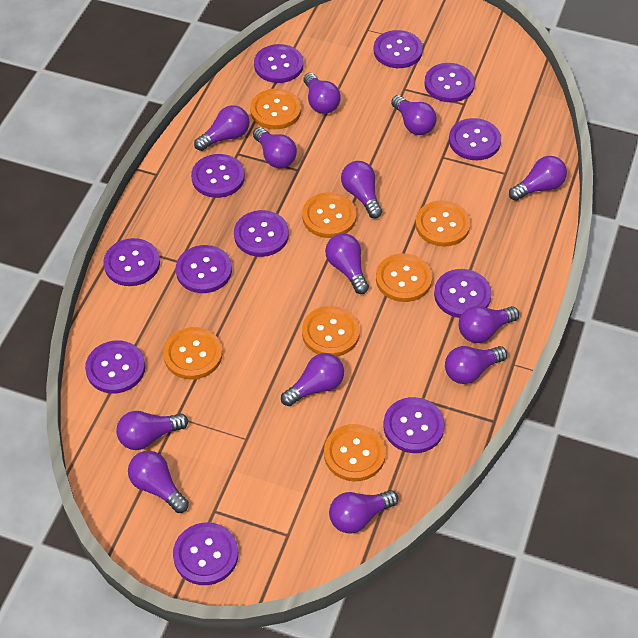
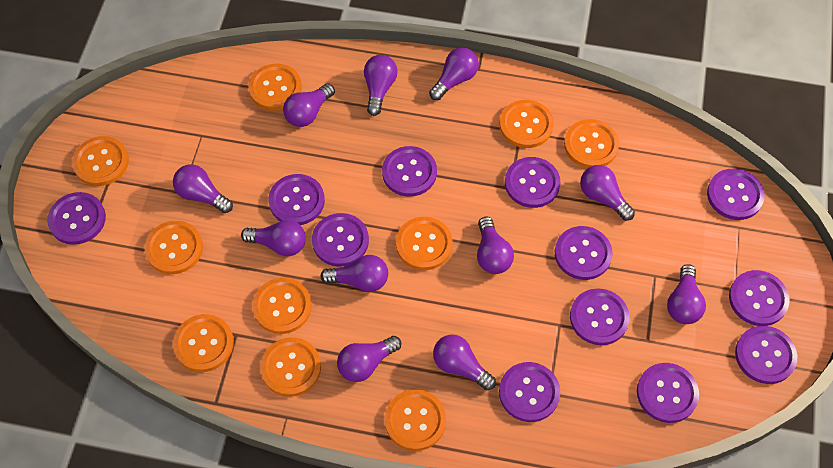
orange button: [163,327,222,380] [250,89,301,129] [302,192,357,238] [302,306,360,357] [324,424,386,482] [376,253,432,302] [415,200,470,247] = 7 -> [72,136,129,186] [145,221,203,274] [173,314,234,372] [248,64,302,111] [252,278,312,334] [260,337,321,397] [385,389,446,451] [396,217,453,270] [500,100,554,148] [564,119,619,168] = 10
purple light bulb: [116,411,188,450] [128,451,189,513] [194,105,250,151] [253,127,297,168] [281,353,344,406] [304,73,341,114] [325,233,369,294] [329,490,398,533] [341,161,382,218] [391,95,436,135] [445,346,507,384] [459,306,519,343] [509,156,567,201] = 13 -> [173,165,233,213] [241,220,306,256] [283,83,335,127] [320,255,388,292] [337,336,401,382] [364,55,398,116] [429,47,479,100] [433,335,496,390] [477,217,514,274] [580,165,635,221] [667,264,706,324] = 11

